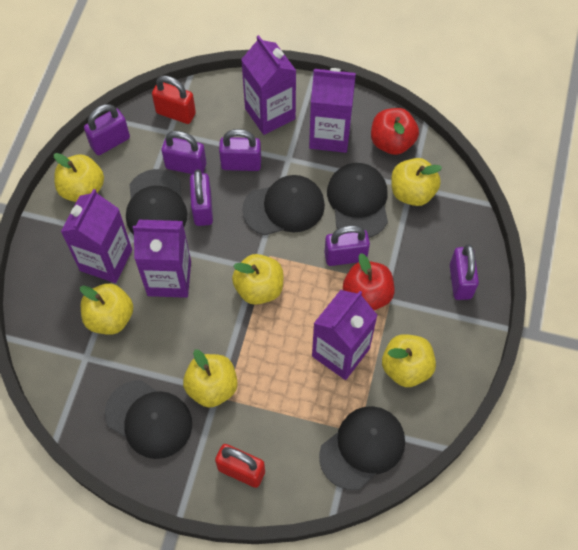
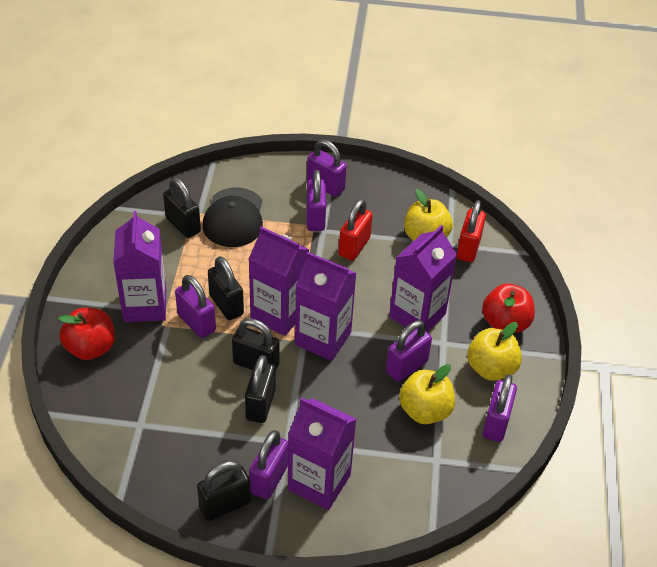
black cap: [105,380,192,459] [126,169,187,235] [242,175,325,235] [319,406,405,490] [327,163,388,238] = 5 -> [203,187,263,247] = 1
black padlock: none = 0 -> [163,178,201,238] [197,461,251,521] [208,256,244,320] [232,318,280,371] [245,355,275,423] = 5
yellow apple: [54,153,104,202] [80,283,133,335] [183,349,238,408] [232,254,284,305] [382,334,436,387] [391,158,442,206] = 6 -> [399,364,455,424] [404,189,453,241] [467,322,522,381] = 3

